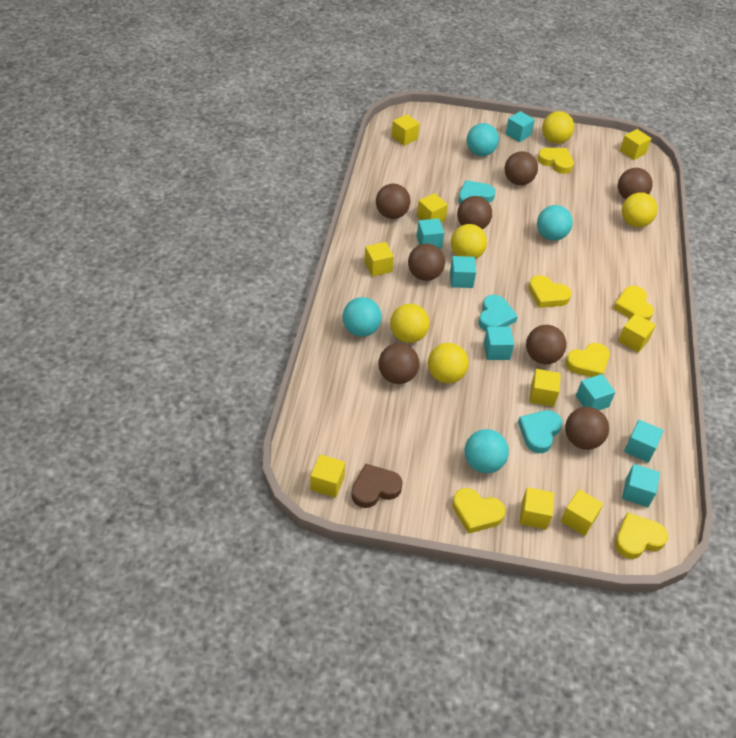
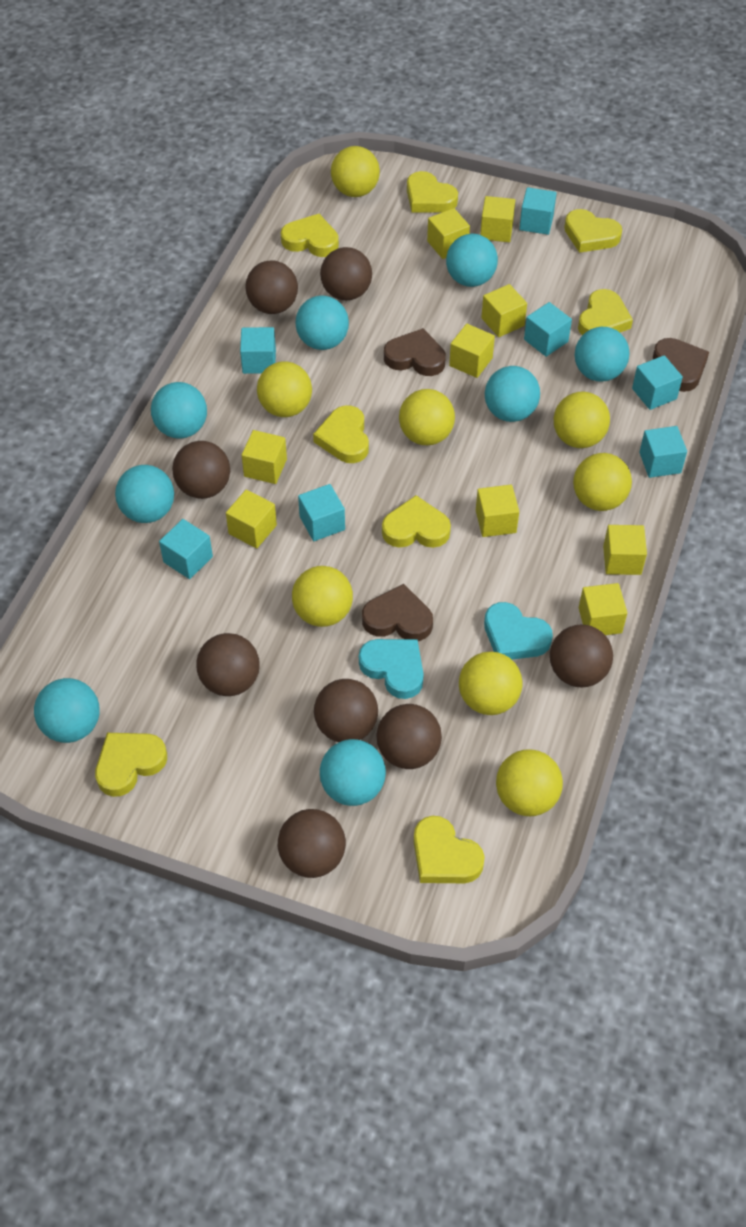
brown heart: [351,464,403,508] = 1 -> [362,584,433,641] [384,328,446,376] [653,338,709,392] = 3
turquoise ball: [342,297,382,337] [465,429,509,473] [467,123,499,156] [537,205,573,241] = 4 -> [34,678,99,743] [115,465,174,523] [151,382,207,439] [296,296,349,350] [320,739,386,806] [446,234,498,287] [485,366,540,422] [575,327,630,382] = 8
turquoise heart: [458,180,495,204] [479,295,518,331] [518,410,562,453] = 3 -> [359,639,424,699] [484,602,553,660] = 2
yellow ball: [390,304,430,343] [428,343,469,383] [451,224,487,259] [542,111,574,144] [622,192,658,227] = 5 -> [257,361,312,417] [292,566,353,627] [331,146,380,197] [399,389,455,445] [459,652,523,715] [496,749,563,816] [554,392,610,448] [573,453,632,511] = 8
yellow heart: [452,488,506,534] [528,275,572,308] [538,148,574,174] [565,343,610,377] [613,286,654,321] [615,512,668,559] = 6 -> [95,733,167,797] [281,214,339,257] [313,405,369,463] [382,495,451,548] [407,171,458,213] [414,816,485,883] [564,209,622,253] [578,289,633,335] = 8

